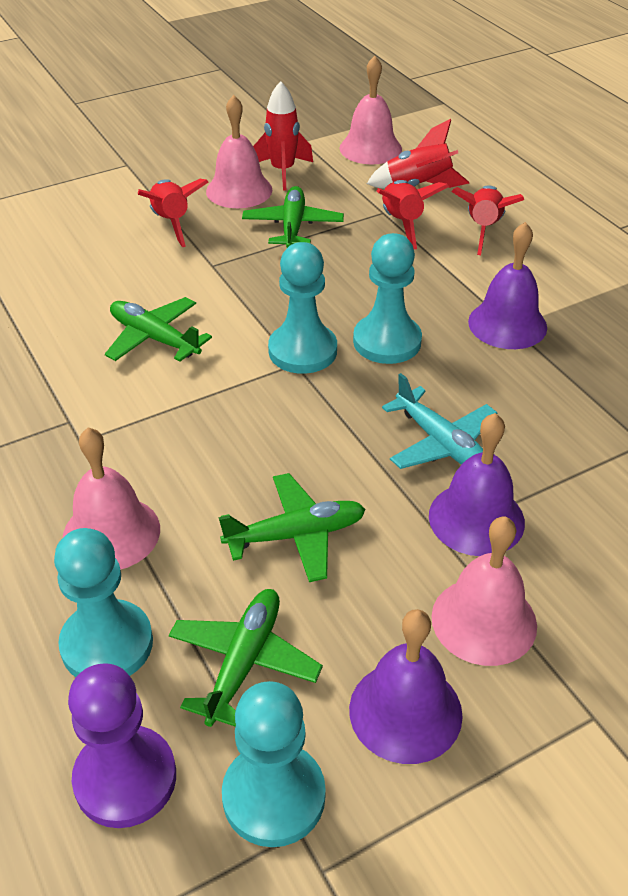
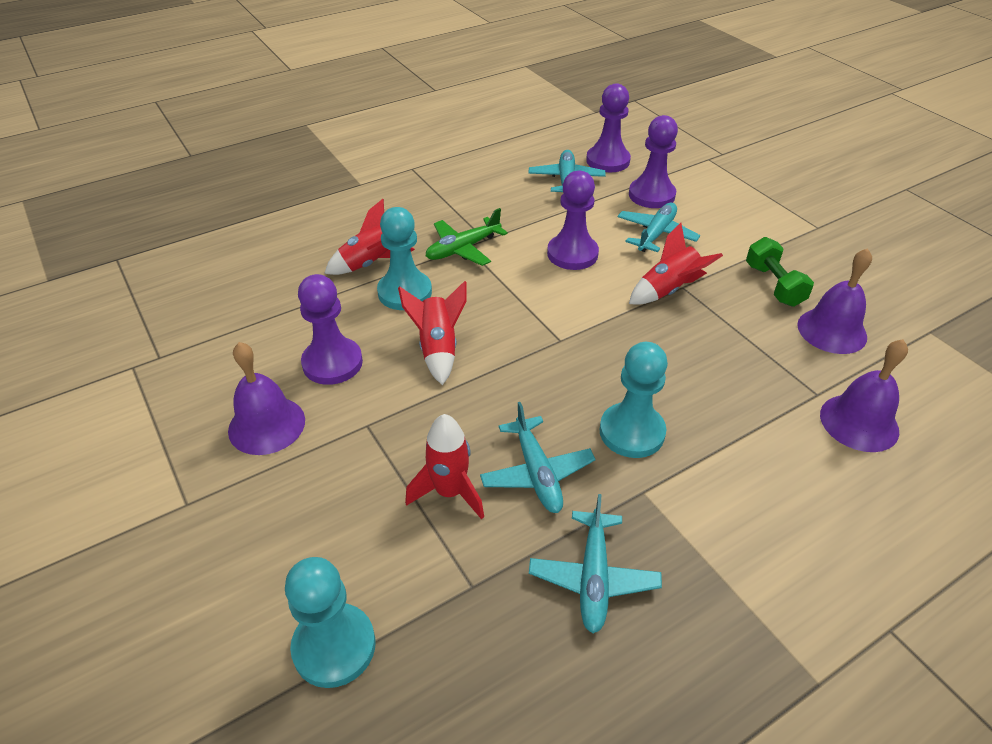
green dumbbell: none = 0 -> [746,237,814,307] = 1
green plane: [105,297,212,362] [169,589,323,727] [219,473,366,582] [242,186,344,248] = 4 -> [426,208,508,266] = 1
pink bell: [63,427,160,570] [206,95,272,208] [340,56,402,164] [432,516,537,666] = 4 -> none = 0
purple pawn: [68,663,176,828] = 1 -> [298,274,363,385] [547,171,599,270] [586,83,631,172] [629,115,678,208] = 4
red rocket: [138,179,209,247] [253,81,313,190] [367,119,469,189] [377,180,449,249] [451,185,524,255] = 5 -> [324,199,415,275] [398,281,467,385] [405,414,484,520] [629,223,723,305] = 4
turquoise pawn: [54,528,153,677] [222,681,326,847] [268,242,337,374] [353,233,422,364] = 4 -> [285,557,376,688] [377,207,432,310] [600,342,668,458] = 3
turquoise plane: [382,373,498,469] = 1 -> [480,402,596,513] [528,150,606,192] [529,494,662,633] [618,203,700,252] = 4

